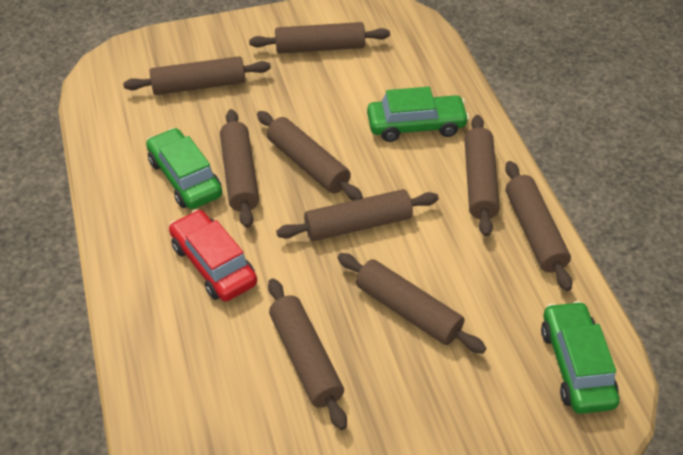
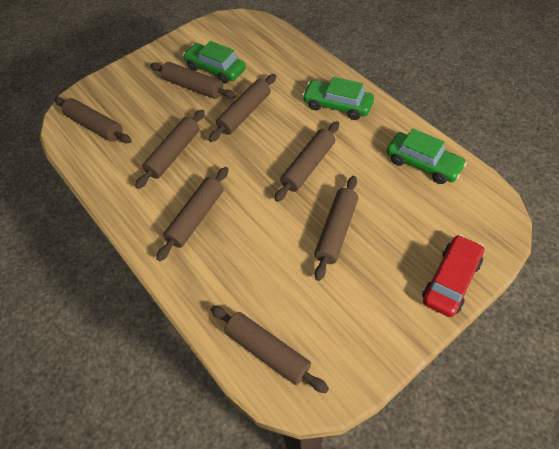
brown rolling pin: [123,56,271,95] [220,109,259,228] [249,22,390,54] [257,111,363,200] [268,278,347,430] [276,189,439,241] [338,253,486,354] [464,115,500,237] [505,161,572,291] = 9 -> [54,97,132,143] [135,109,205,189] [150,62,236,99] [156,167,228,261] [208,74,276,142] [211,306,329,393] [275,121,339,202] [314,176,358,281] = 8

